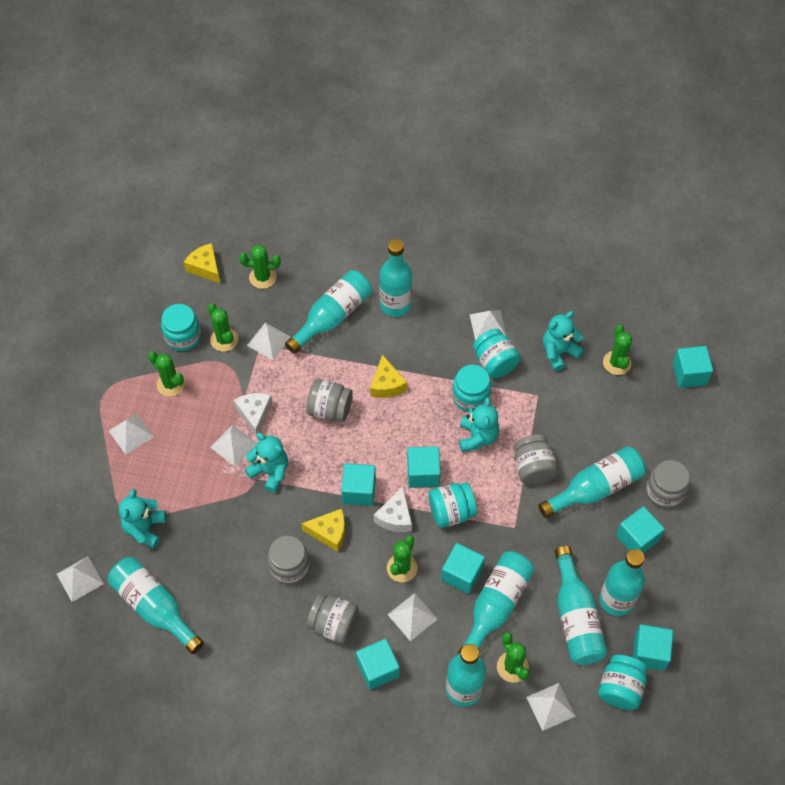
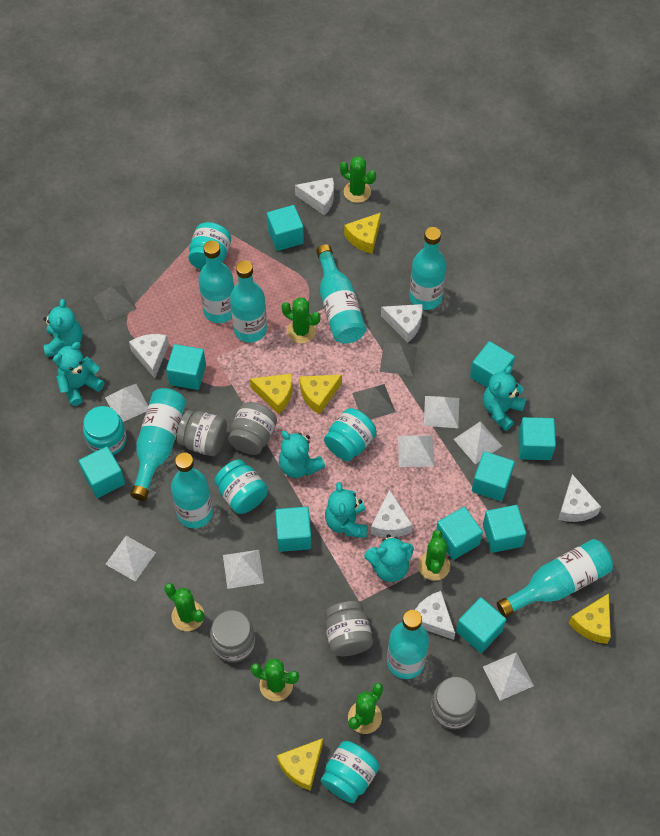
grey pyramid: none = 0 -> [94,285,137,322] [352,384,395,420] [380,343,417,376] = 3
turquoise cube: [341,463,376,506] [356,639,400,690] [407,446,441,488] [441,543,485,594] [616,506,665,553] [633,624,673,671] [672,346,713,388] = 7 -> [79,446,125,498] [166,344,206,390] [267,205,304,251] [275,507,312,552] [436,507,483,560] [456,597,506,653] [470,341,515,388] [472,451,515,501] [483,505,526,553] [518,417,556,460] = 10
turquoise teddy bear: [119,489,166,548] [245,433,288,493] [459,397,499,452] [543,311,584,371] = 4 -> [43,299,82,357] [53,342,104,406] [279,431,325,478] [325,482,368,538] [364,534,414,582] [483,366,526,431] = 6
white cheese: [234,393,272,436] [374,486,412,532] = 2 -> [129,334,169,378] [295,178,334,216] [371,490,413,538] [381,304,423,343] [415,591,455,640] [558,474,601,522] = 6
yellow cheese: [183,243,220,283] [301,508,345,552] [370,355,407,398] = 3 -> [250,374,293,414] [277,738,323,791] [300,375,342,415] [344,213,381,254] [569,593,611,644] = 5

